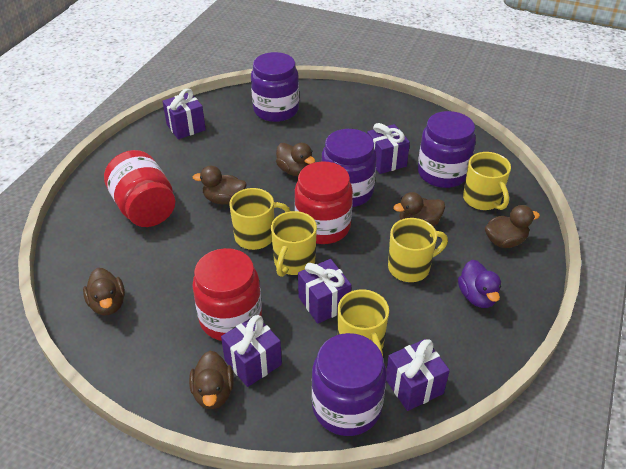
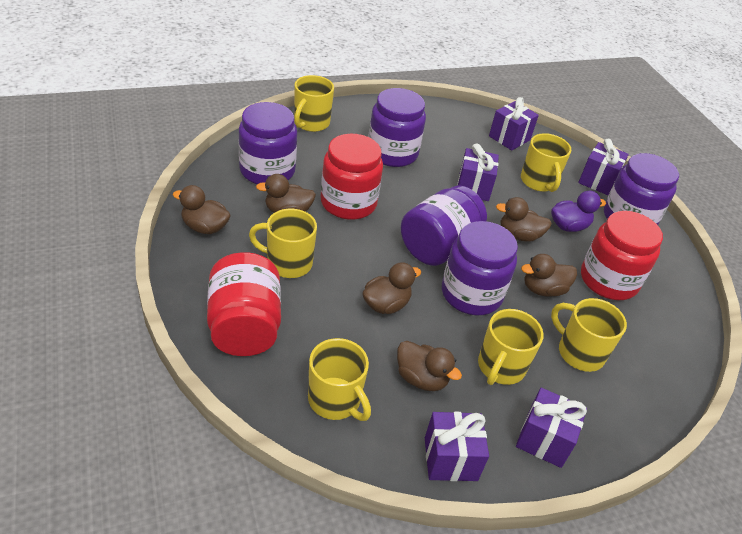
purple jar: [251,52,299,122] [312,333,387,436] [322,129,377,207] [418,111,476,188] = 4 -> [238,102,297,184] [368,88,426,167] [401,186,487,266] [442,221,518,315] [604,153,679,225] = 5
yellow mug: [229,188,290,250] [271,211,317,277] [338,289,389,356] [388,218,448,282] [463,152,511,210] = 5 -> [249,209,317,278] [294,75,334,132] [308,338,371,421] [478,309,544,385] [521,133,571,192] [551,298,627,372] = 6

